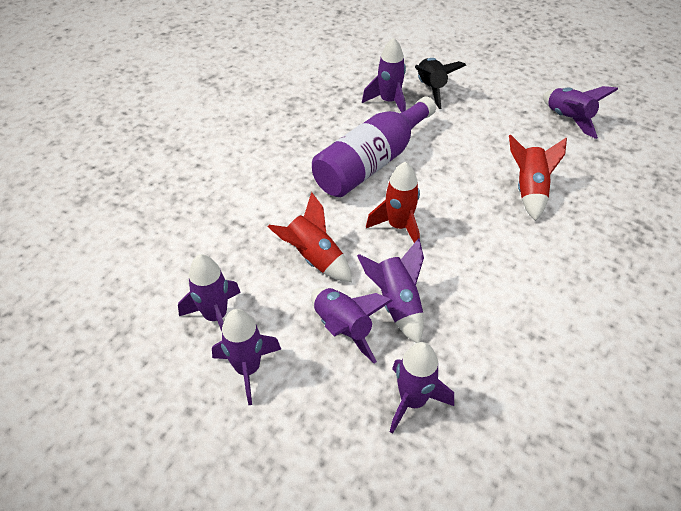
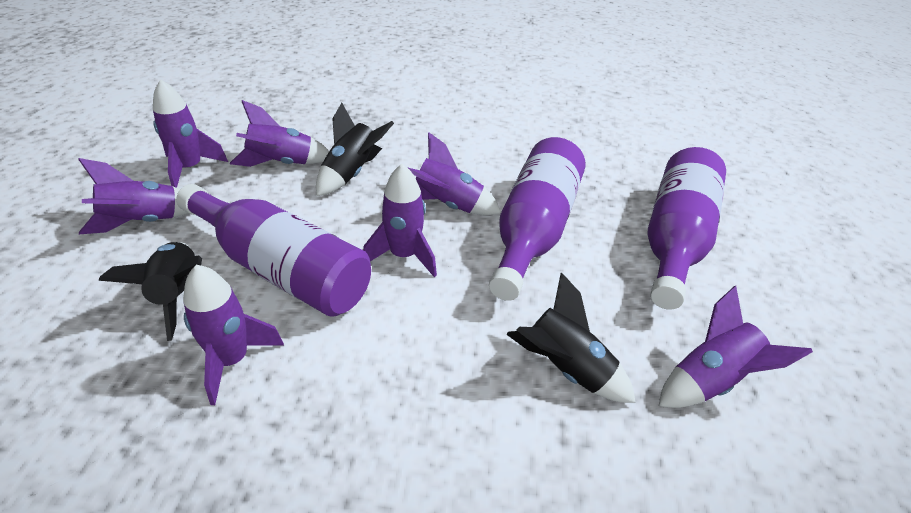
black rocket: [415,58,466,109] = 1 -> [98,242,202,341] [316,103,394,196] [506,272,636,403] = 3
purple bottle: [312,96,436,197] = 1 -> [176,184,371,317] [489,137,585,301] [647,147,726,310] = 3
red rocket: [268,192,352,282] [366,161,420,243] [509,134,567,221] = 3 -> none = 0

